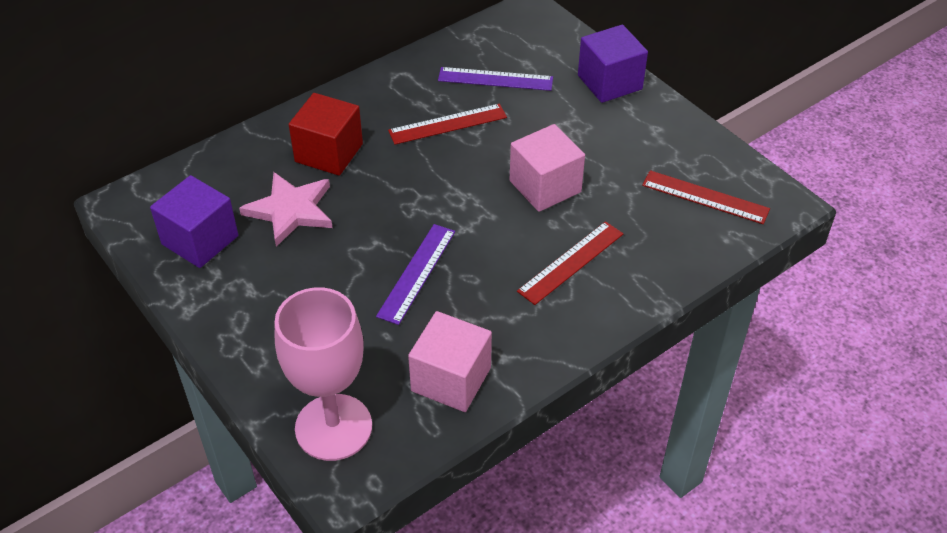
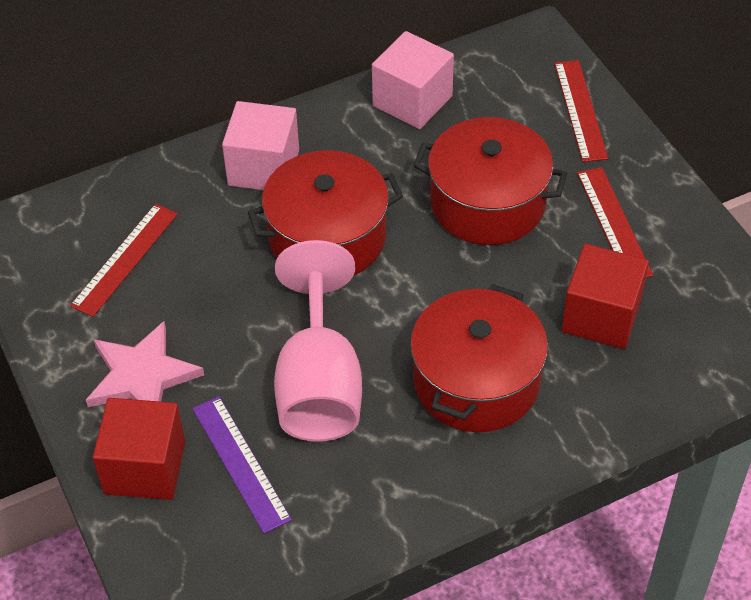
purple cube: [150,175,238,268] [578,25,648,103] = 2 -> none = 0
purple ruler: [376,224,455,325] [438,67,553,91] = 2 -> [192,396,292,534] = 1
red cube: [289,93,363,176] = 1 -> [93,398,185,500] [562,244,649,349] = 2
red pot: none = 0 -> [248,150,403,275] [410,284,548,432] [413,117,568,245] = 3

